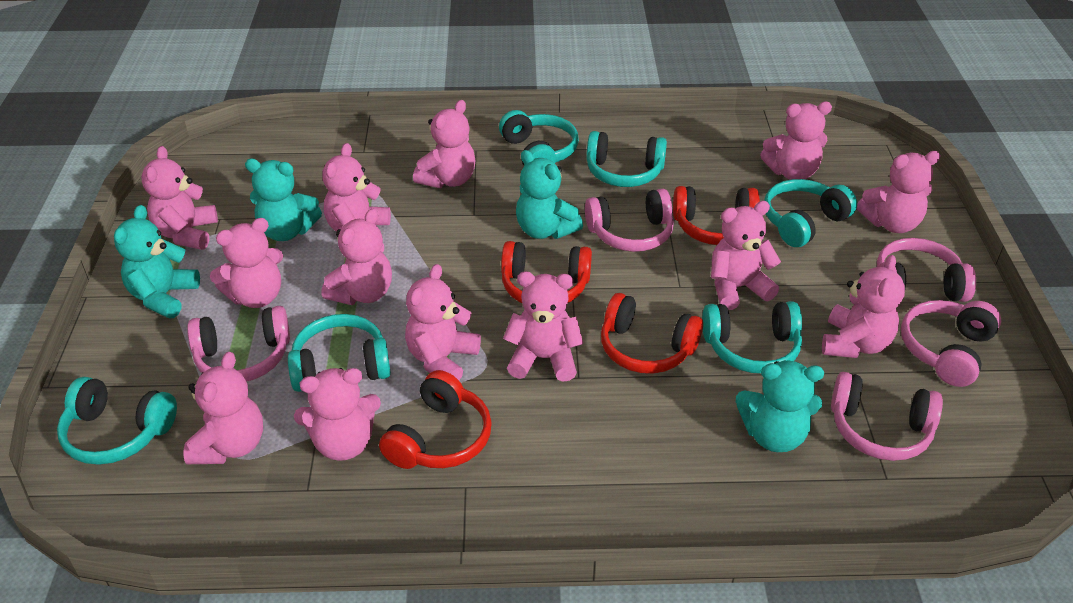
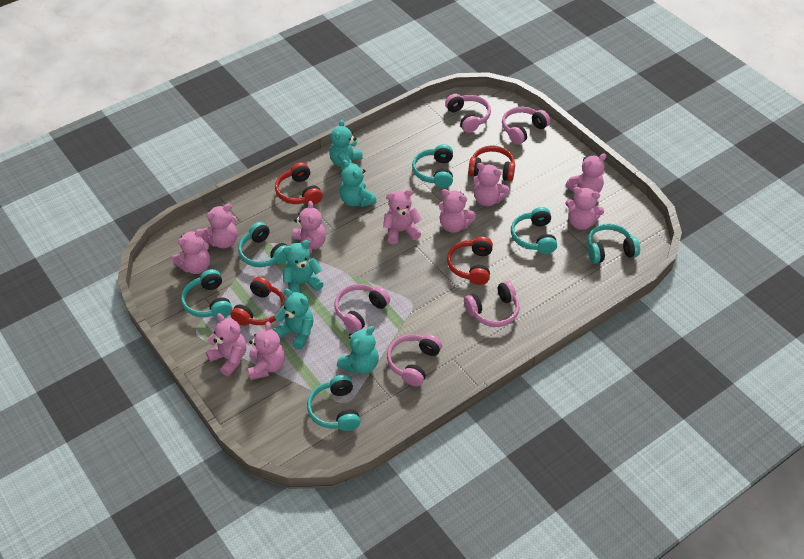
pink teddy bear: [141,146,218,250] [184,352,263,464] [210,218,283,308] [294,368,381,461] [321,209,392,305] [322,143,391,231] [405,264,481,380] [413,100,475,188] [503,271,583,382] [711,201,781,310] [760,102,832,180] [822,255,905,358] [857,151,940,233] = 13 -> [172,229,210,274] [202,204,237,248] [206,313,246,376] [248,322,285,380] [292,201,326,253] [383,189,422,244] [439,189,476,233] [473,163,509,206] [565,153,607,192] [565,187,604,230] = 10
turquoise teddy bear: [114,205,200,319] [245,159,322,241] [516,150,583,239] [736,360,824,452] = 4 -> [274,289,314,350] [283,240,323,293] [329,120,363,170] [337,326,379,374] [340,160,377,207] = 5

